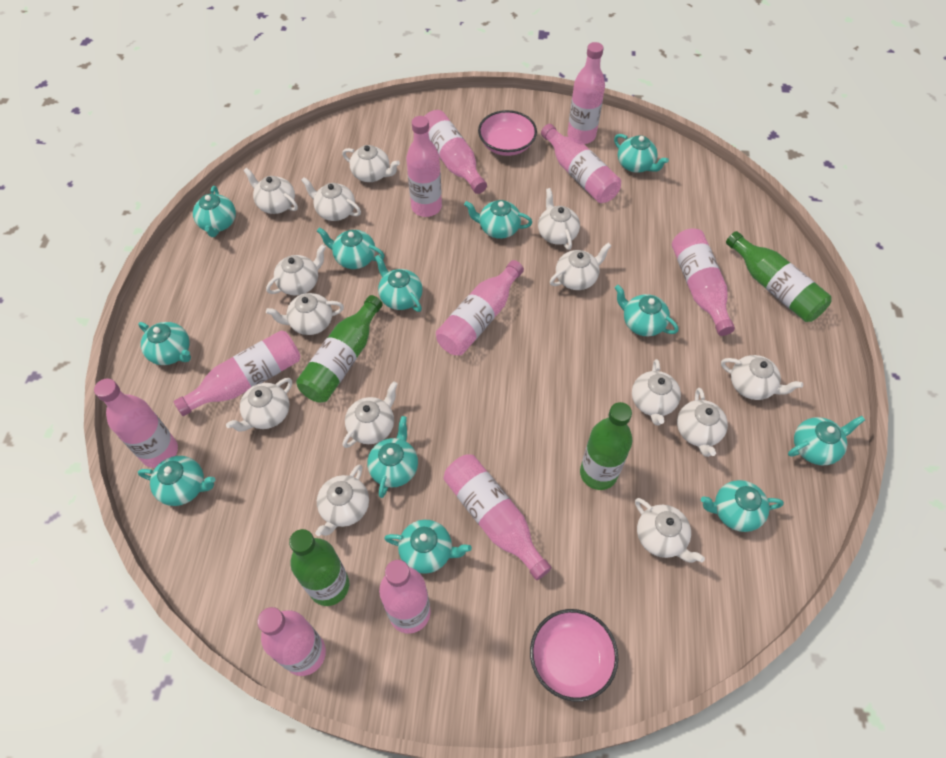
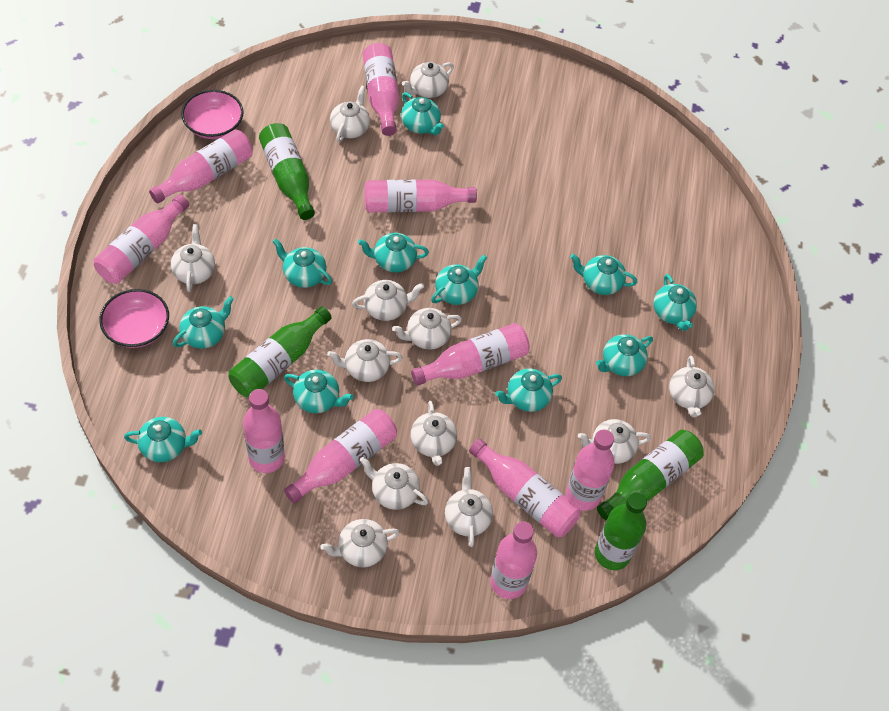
pink bottle: [94,379,178,468] [173,331,300,416] [257,607,326,676] [379,560,431,634] [406,116,442,217] [424,110,487,194] [436,260,524,355] [444,454,552,580] [541,124,621,203] [567,42,605,144] [672,228,735,336] = 11 -> [94,194,189,284] [149,129,253,204] [243,389,285,473] [284,409,397,504] [363,43,399,136] [364,179,477,212] [411,323,530,386] [469,439,581,537] [490,521,537,599] [566,429,615,511] = 10
turquoise teapot: [138,322,191,365] [138,456,215,506] [193,186,236,237] [317,227,384,269] [367,416,418,498] [375,255,423,312] [384,520,472,574] [464,200,532,239] [614,134,669,173] [615,285,678,336] [701,480,784,532] [788,416,865,466] = 12 -> [124,417,202,462] [173,296,234,349] [272,239,332,288] [284,370,353,413] [358,233,429,273] [401,92,444,135] [431,255,487,305] [495,369,562,412] [570,254,637,295] [596,334,653,376] [653,274,697,331] = 11
white teapot: [226,378,292,432] [243,168,298,214] [266,244,326,296] [266,293,344,335] [301,177,361,221] [315,465,369,536] [342,145,400,182] [343,381,397,448] [538,188,580,250] [550,243,611,290] [632,359,681,425] [635,498,705,563] [677,388,728,457] [721,355,803,400] = 14 -> [171,224,215,292] [320,519,400,567] [327,339,403,382] [330,85,370,142] [352,280,424,321] [360,457,428,510] [392,308,462,349] [402,62,454,98] [411,401,457,466] [445,467,493,547] [578,419,651,464] [669,356,715,417] = 12

